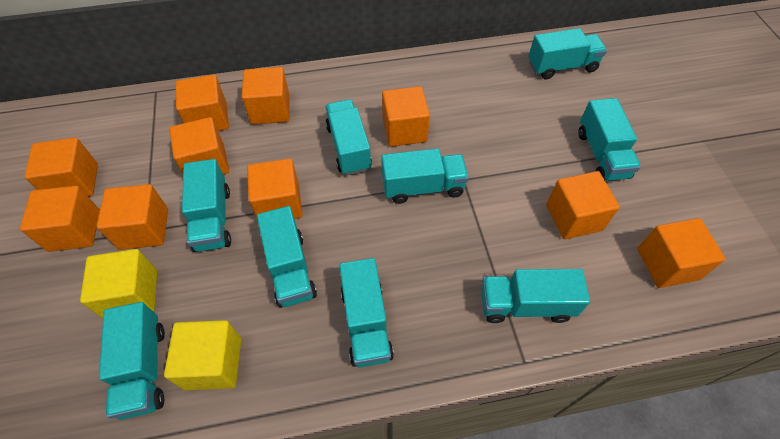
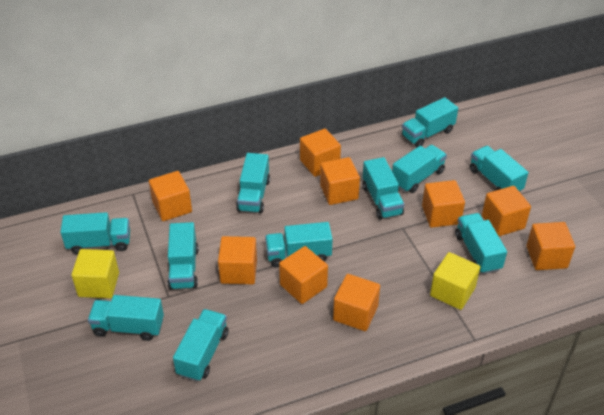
orange cube: [20,186,100,252] [24,138,98,196] [97,184,168,250] [169,117,229,175] [175,75,229,131] [241,67,290,125] [247,159,303,221] [382,86,430,147] [546,171,620,239] [637,218,725,288] = 10 -> [149,171,192,221] [218,236,257,284] [279,246,328,304] [300,129,341,177] [320,157,360,205] [333,274,380,331] [422,180,465,228] [482,186,531,236] [526,222,575,270] = 9
turquoise truck: [99,302,165,420] [182,159,231,252] [257,206,317,308] [326,100,372,175] [339,258,394,368] [381,149,469,204] [481,269,590,323] [529,28,607,79] [578,98,641,181] = 9 -> [61,212,130,254] [88,295,164,341] [168,222,199,290] [173,309,228,381] [236,153,270,214] [265,222,333,267] [363,157,404,220] [392,145,447,193] [402,97,458,147] [455,213,507,274] [470,146,529,192] = 11

